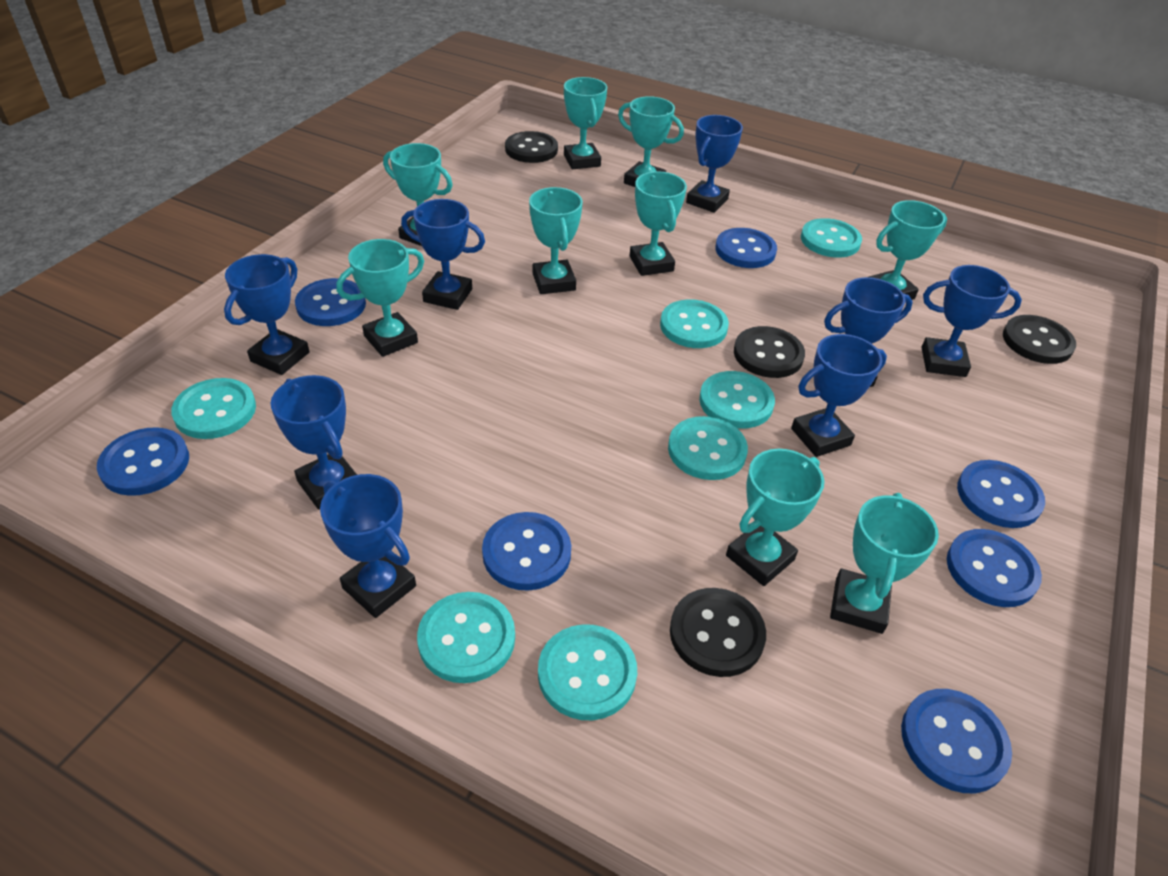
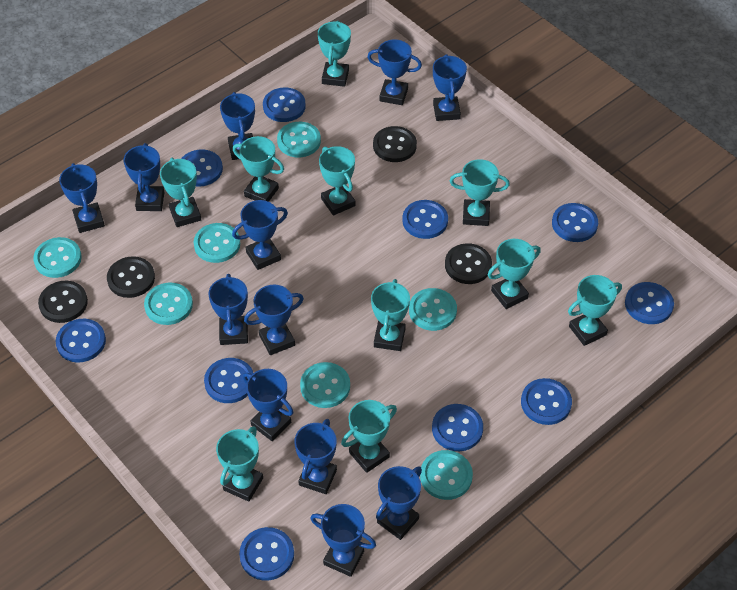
blue button: [97,427,189,496] [295,278,366,326] [482,512,571,591] [715,228,777,268] [901,689,1012,793] [947,529,1042,607] [957,460,1045,528] = 7 -> [56,319,106,363] [181,150,223,186] [204,358,253,403] [239,527,294,581] [263,87,306,122] [402,200,448,239] [432,404,483,451] [521,378,572,425] [552,203,598,242] [625,282,674,324] = 10
blue trophy: [224,254,309,375] [271,375,357,510] [320,474,416,618] [401,199,485,310] [686,115,743,213] [791,334,887,457] [824,277,913,387] [921,265,1022,377] = 8 -> [59,163,105,233] [123,143,164,211] [208,274,248,345] [220,92,255,160] [232,200,288,270] [243,369,293,441] [244,285,304,355] [294,419,337,494] [310,504,376,577] [368,39,422,105] [376,466,422,540] [433,54,467,121] = 12
turquoise trophy: [336,239,424,357] [383,143,453,246] [529,187,583,294] [564,77,607,169] [618,96,684,187] [629,171,687,276] [726,449,824,586] [830,493,939,634] [869,200,947,300] = 9 -> [160,158,201,227] [216,426,263,502] [233,136,284,202] [318,20,351,87] [319,146,355,216] [341,400,397,473] [371,279,410,351] [449,159,510,226] [488,239,541,309] [568,275,622,346] = 10

